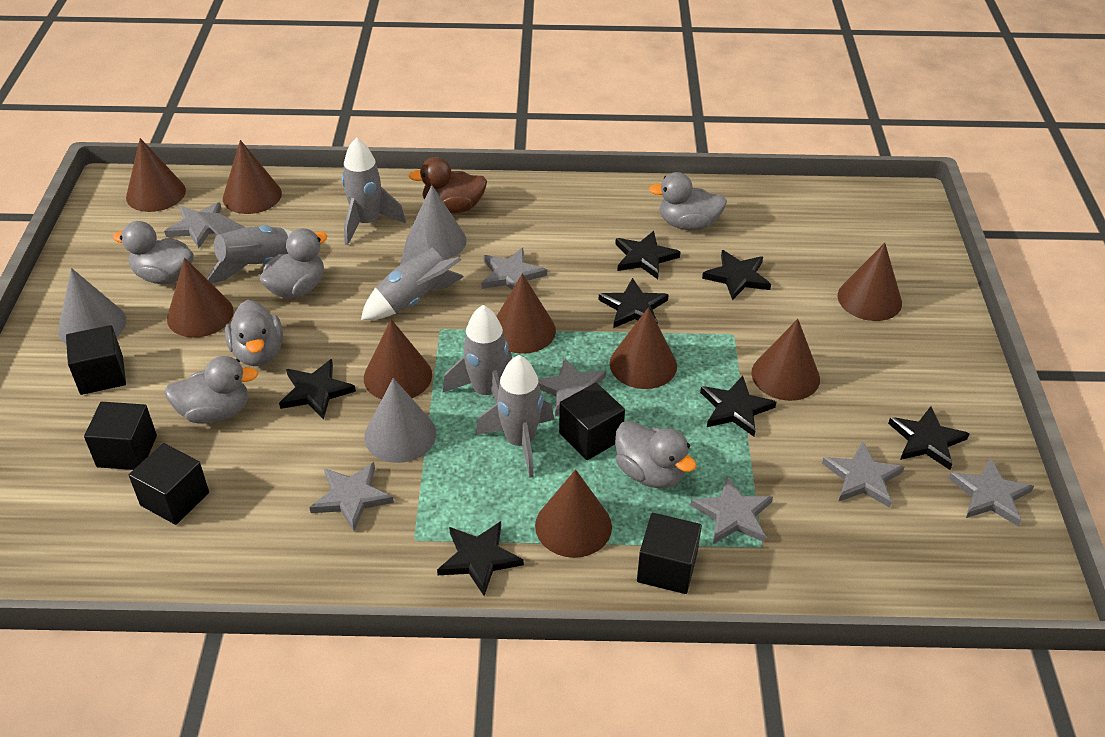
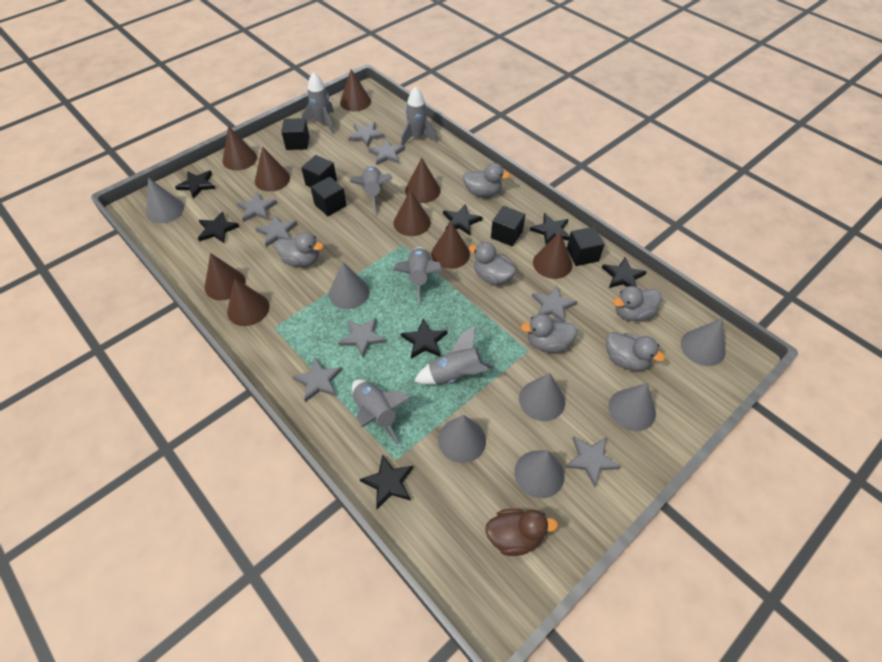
grey cone: [58,268,126,344] [364,378,436,463] [409,185,466,260] = 3 -> [146,178,184,224] [329,262,370,309] [438,415,486,463] [514,450,565,498] [519,373,565,421] [608,383,656,431] [681,318,725,366] = 7
grey rocket: [197,212,293,283] [342,137,406,246] [361,220,464,320] [443,305,512,403] [476,355,554,478] = 5 -> [302,72,334,134] [350,166,393,214] [352,379,411,445] [394,247,442,305] [401,86,438,145] [414,326,494,385] = 6
grey star: [164,202,222,248] [309,462,394,531] [481,248,547,290] [538,357,606,417] [690,475,773,544] [822,441,904,508] [948,457,1034,527] = 7 -> [237,192,277,222] [255,215,297,247] [292,357,342,402] [339,318,386,357] [348,122,385,147] [368,140,405,165] [532,285,577,322] [565,436,621,487] = 8

